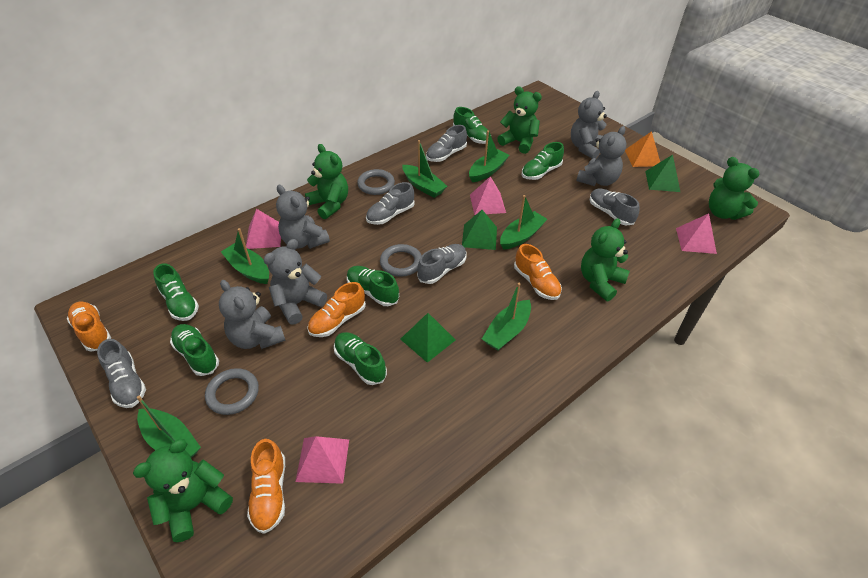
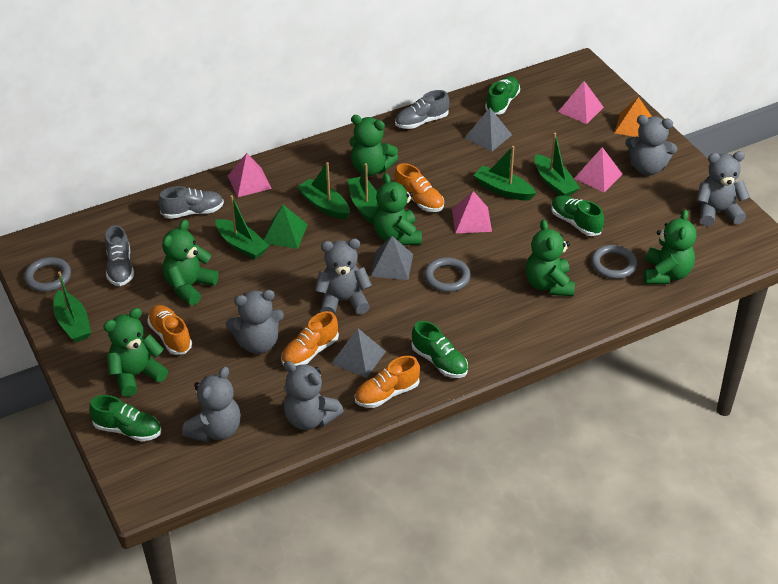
green pyramid: [400,313,455,363] [462,210,497,250] [645,155,680,192] = 3 -> [264,205,308,249] = 1
green shoe: [153,263,199,321] [170,324,219,376] [334,332,387,385] [347,266,399,306] [453,107,491,144] [522,142,564,180] = 6 -> [89,395,161,442] [411,321,468,378] [485,76,520,115] [551,195,604,236] = 4
green teddy bear: [133,439,233,542] [305,144,348,219] [497,86,542,154] [581,218,630,301] [709,157,760,220] = 5 -> [103,308,168,397] [162,220,218,305] [349,115,398,176] [373,173,422,245] [526,220,575,296] [643,209,696,284] = 6
grey pyramid: none = 0 -> [331,328,386,378] [370,236,413,280] [465,108,512,152] = 3
grey shoe: [97,339,146,408] [366,182,415,225] [417,244,466,284] [426,125,467,162] [590,188,639,225] = 5 -> [105,225,134,286] [158,186,224,219] [395,90,450,129] = 3
grey teddy bear: [219,280,286,349] [263,239,327,325] [276,185,330,249] [571,91,607,159] [576,126,626,186] = 5 -> [182,367,241,442] [226,290,284,354] [284,361,344,430] [315,238,372,314] [625,115,677,176] [696,151,750,226] = 6

